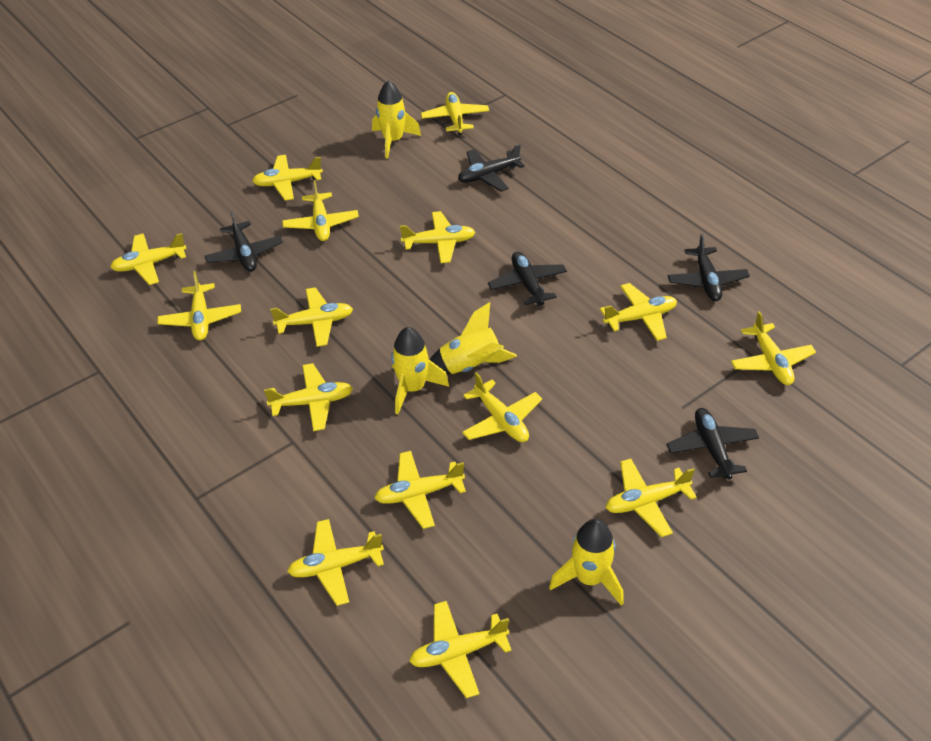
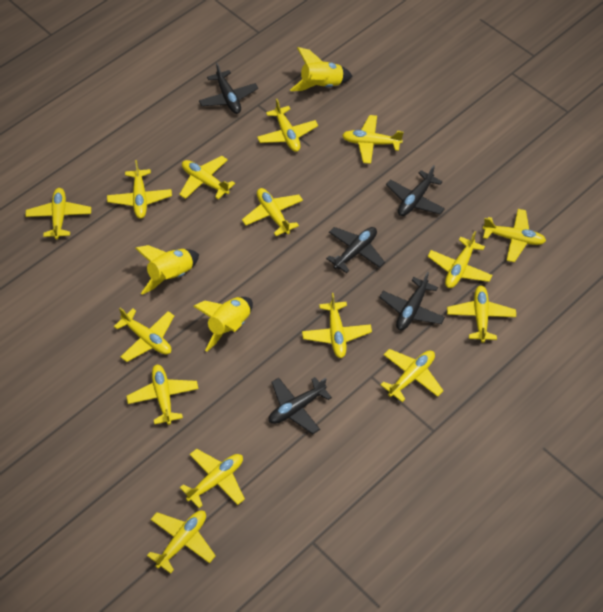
yellow rocket: [372,80,421,159] [391,327,449,414] [430,302,517,374] [549,519,624,606] = 4 -> [135,245,199,295] [193,297,253,352] [290,47,352,91] = 3

